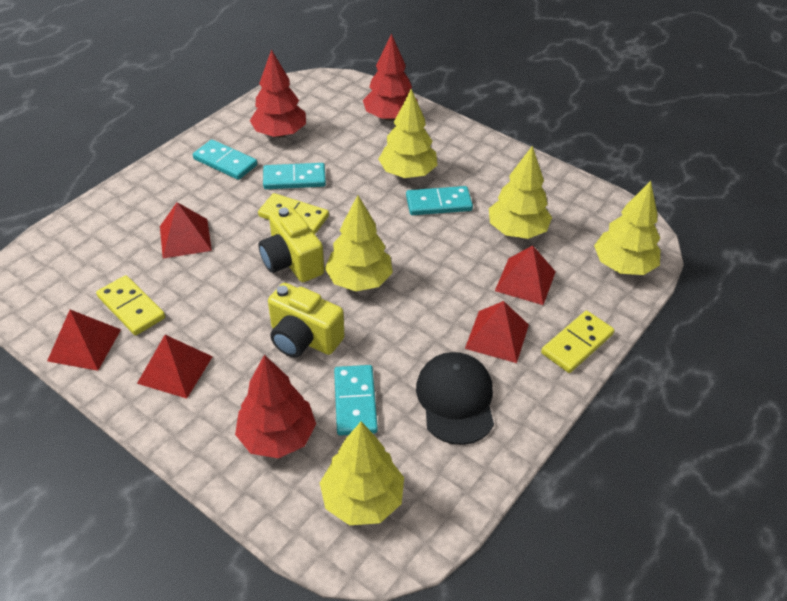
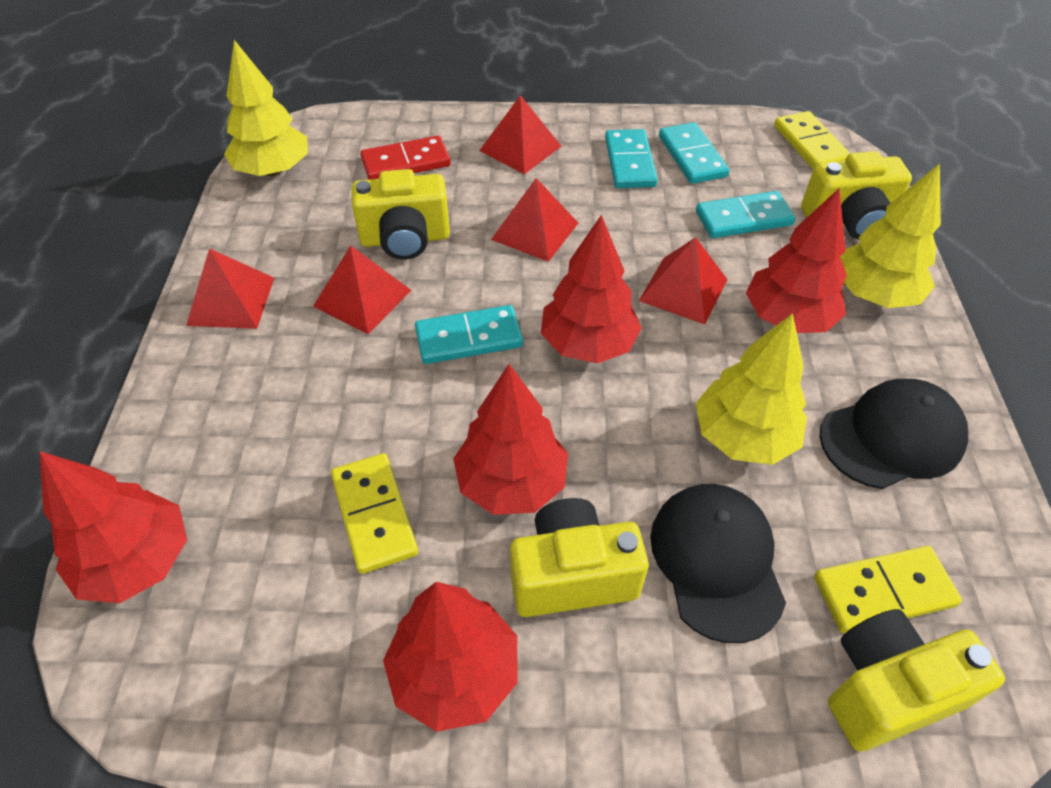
black cap: [416,352,494,445] = 1 -> [650,484,786,643] [819,379,968,489] = 2
red domino: none = 0 -> [360,136,451,180] = 1
red tree: [235,355,316,458] [250,49,306,138] [363,34,418,121] = 3 -> [40,451,187,603] [383,582,518,732] [453,364,568,515] [541,215,642,363] [746,189,847,333] = 5
yellow camera: [258,207,324,282] [268,283,345,358] = 2 -> [351,169,450,260] [510,498,649,617] [801,151,912,240] [828,609,1005,751] = 4
yellow tree: [320,421,404,525] [325,195,393,292] [378,89,437,178] [489,146,552,239] [594,181,660,275] = 5 -> [224,40,308,176] [696,313,807,465] [840,163,941,308] = 3

